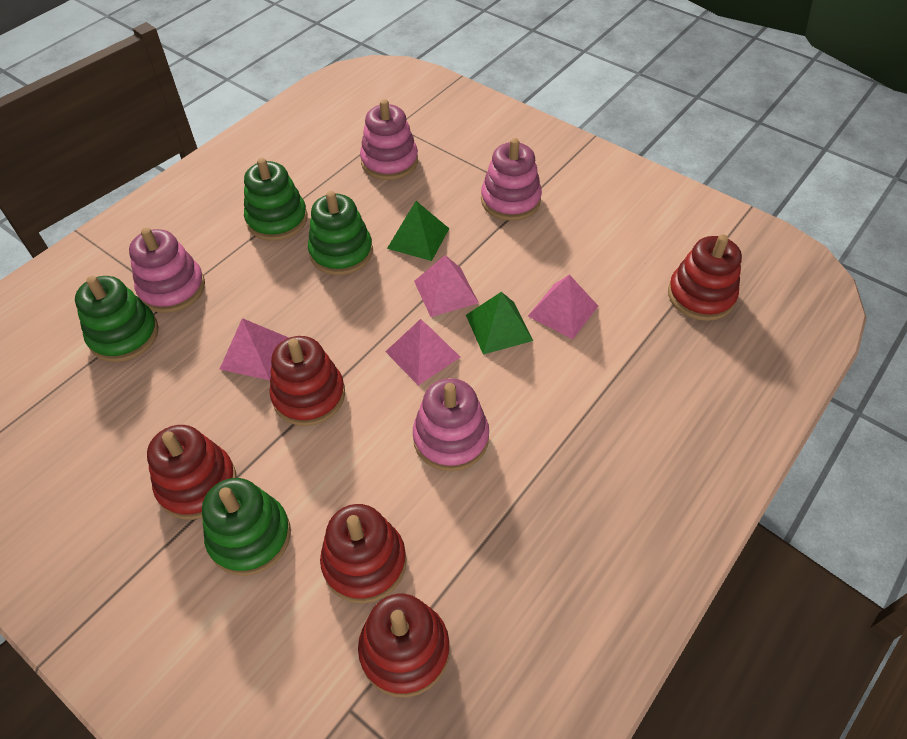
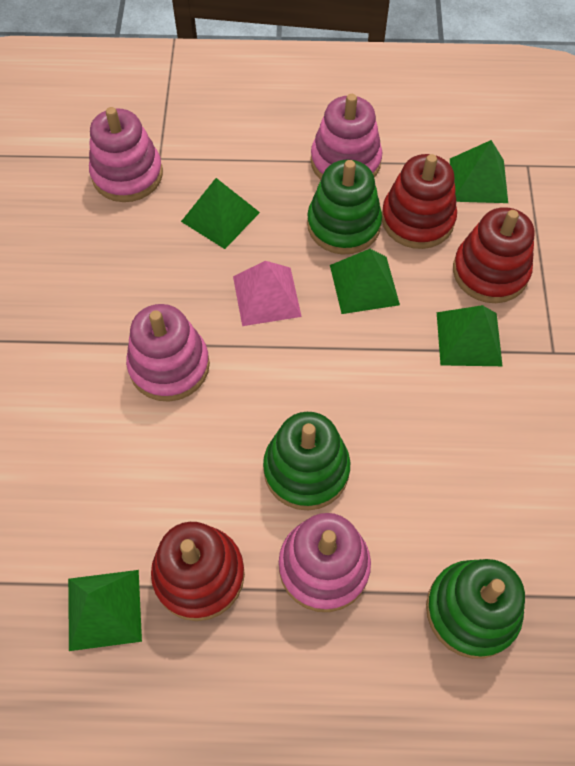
green pyramid: [387,201,449,261] [466,292,533,354] = 2 -> [68,570,142,651] [181,178,260,249] [330,249,400,314] [437,305,503,366] [450,140,508,203] = 5
green stacking toy: [75,276,158,362] [202,478,291,576] [244,158,307,241] [308,191,373,275] = 4 -> [263,412,350,511] [307,160,382,255] [426,559,525,659] = 3
pink pyramid: [219,318,289,380] [385,319,460,386] [414,255,479,317] [528,274,598,339] = 4 -> [233,261,302,326] = 1
red stacking toy: [147,425,236,520] [270,336,345,426] [320,504,407,604] [358,593,450,697] [668,234,742,321] = 5 -> [151,522,245,621] [382,154,457,249] [453,207,535,303] = 3

